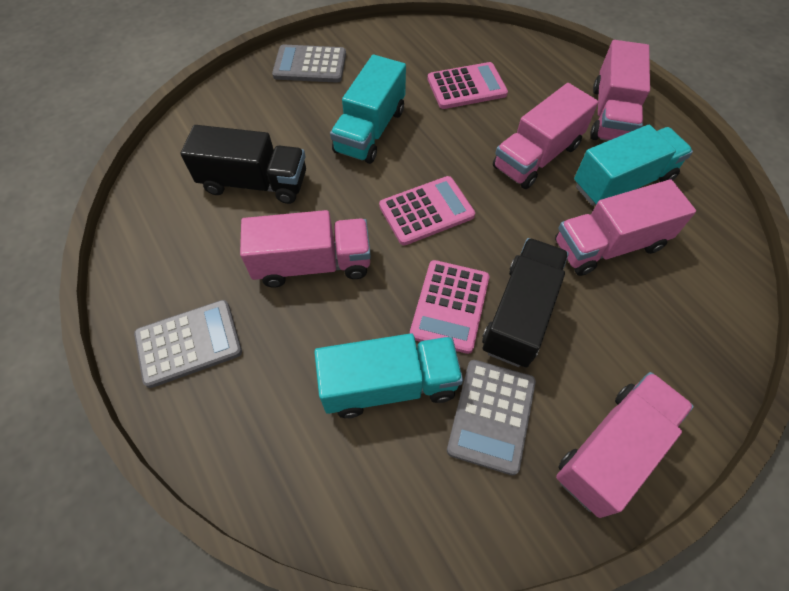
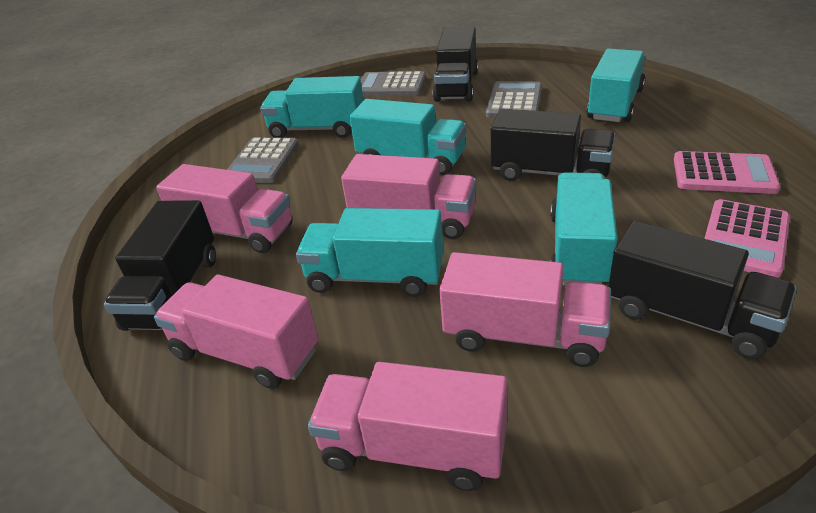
black truck: [180,125,306,204] [482,238,569,368] = 2 -> [104,200,216,331] [433,26,478,102] [491,109,615,181] [609,221,797,359] = 4
pink calculator: [379,176,475,245] [410,260,489,354] [428,62,508,109] = 3 -> [674,151,780,194] [704,199,790,278] = 2
turquoise truck: [314,333,463,418] [330,55,406,164] [574,125,693,206] = 3 -> [260,76,364,138] [296,208,444,297] [350,99,466,175] [550,172,618,286] [587,49,646,122] = 5

